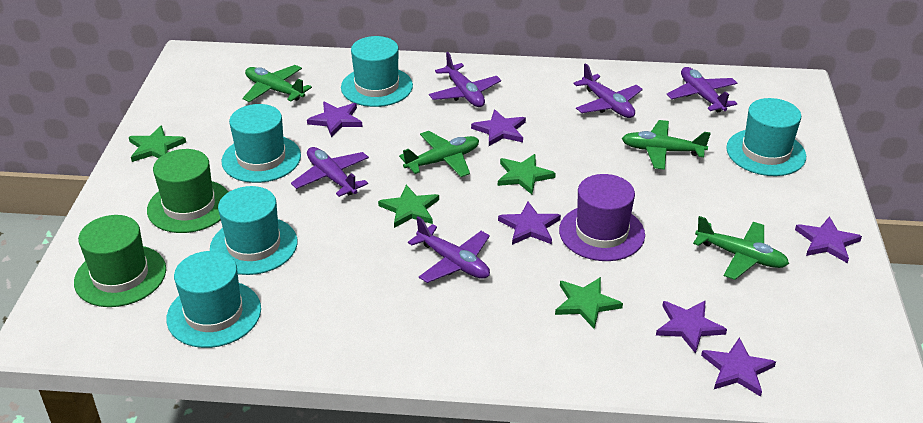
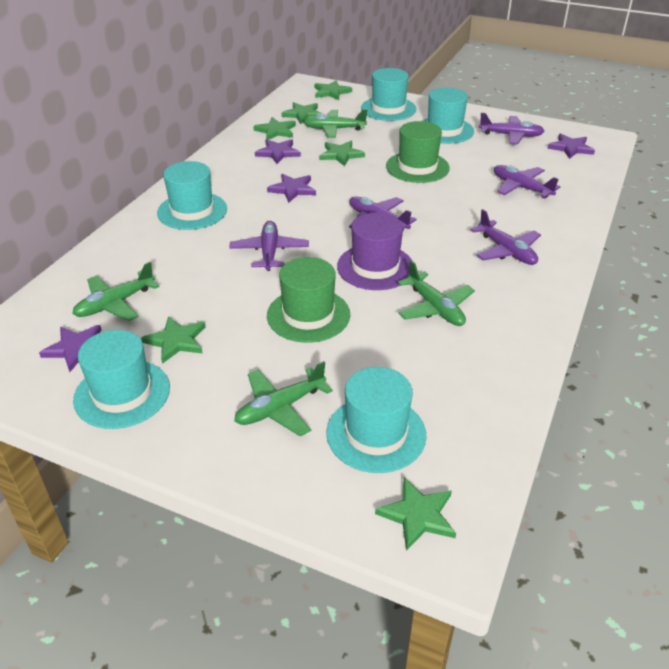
green star: [129,125,186,162] [378,185,439,228] [498,154,556,194] [555,277,623,329] = 4 -> [141,316,205,364] [253,117,296,140] [281,102,322,124] [314,80,352,100] [319,141,365,166] [375,477,456,551] = 6
purple star: [307,102,363,137] [471,109,526,146] [498,202,561,245] [656,300,727,354] [701,338,776,397] [795,216,862,263] = 6 -> [39,325,101,372] [255,139,301,164] [267,174,316,203] [547,134,595,159] = 4

